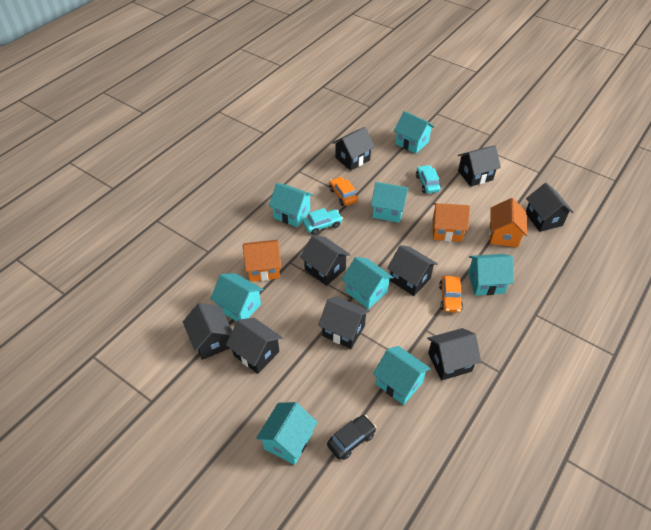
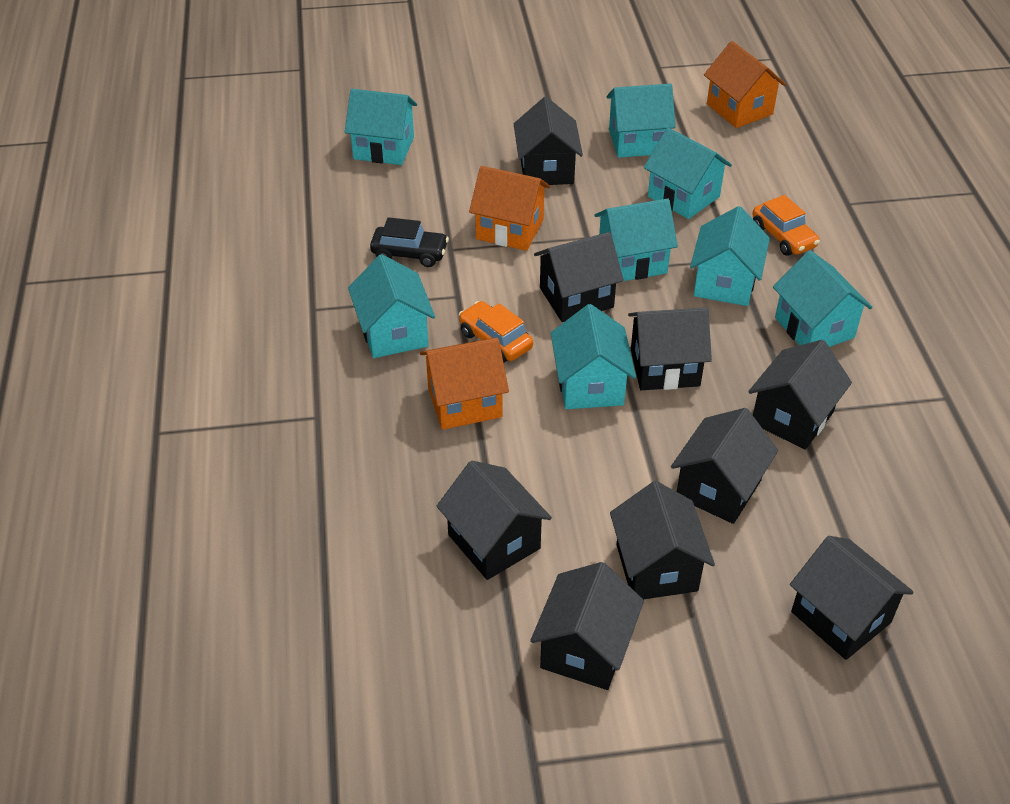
turquoise car: [303,208,343,235] [416,165,441,193] = 2 -> none = 0

